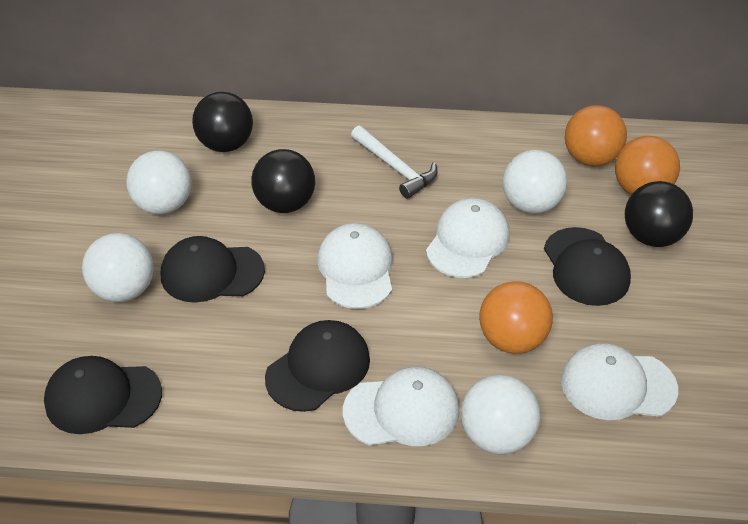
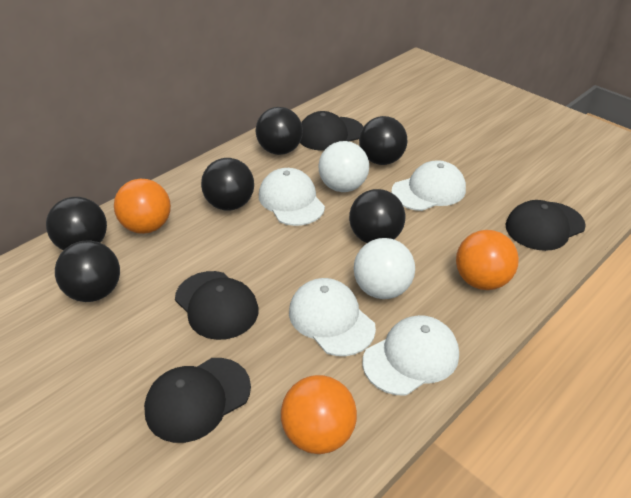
black ball: [192,92,253,152] [251,149,315,213] [625,181,693,247] = 3 -> [46,197,107,250] [55,240,120,302] [201,158,254,210] [256,107,303,155] [349,189,405,243] [359,116,408,165] = 6
white ball: [82,233,154,302] [126,151,192,215] [461,375,541,454] [503,150,567,214] = 4 -> [318,141,369,192] [354,238,415,299] = 2
white hammer: [351,126,438,199] = 1 -> none = 0

